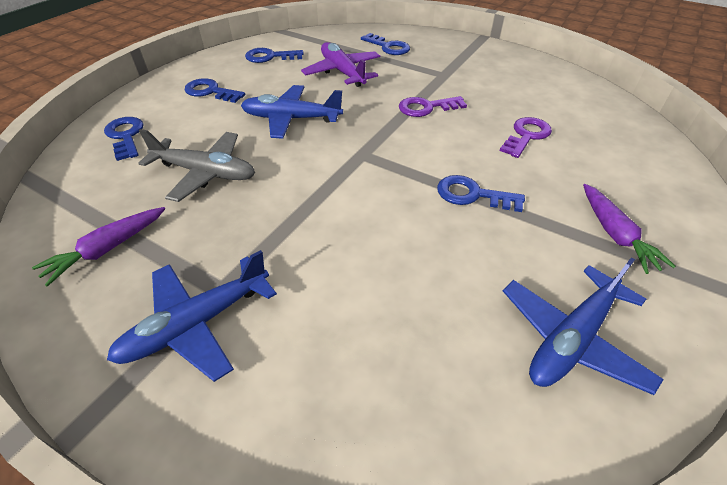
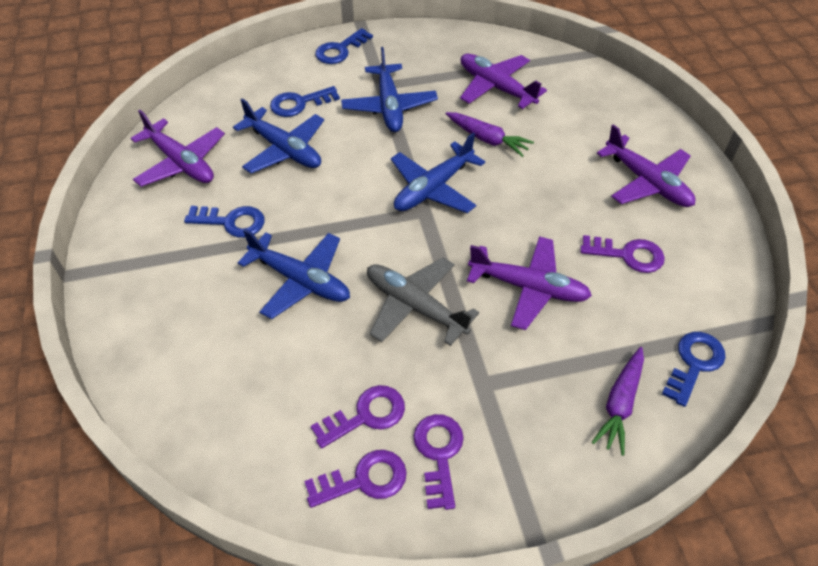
blue key: [104,117,144,161] [185,78,245,103] [245,48,304,63] [361,33,410,55] [437,175,525,212] = 5 -> [184,206,265,238] [270,86,340,117] [315,28,373,64] [662,332,726,407] = 4
blue plane: [107,250,277,382] [241,85,343,139] [503,257,664,395] = 3 -> [233,98,324,173] [238,229,350,319] [341,47,438,132] [391,133,485,213] = 4
purple key: [399,96,467,117] [500,117,552,158] = 2 -> [304,450,407,508] [311,385,405,449] [413,414,464,510] [580,235,665,273] = 4
purple plane: [301,42,380,87] = 1 -> [131,110,225,187] [460,54,547,109] [467,236,592,330] [597,124,695,207] = 4

